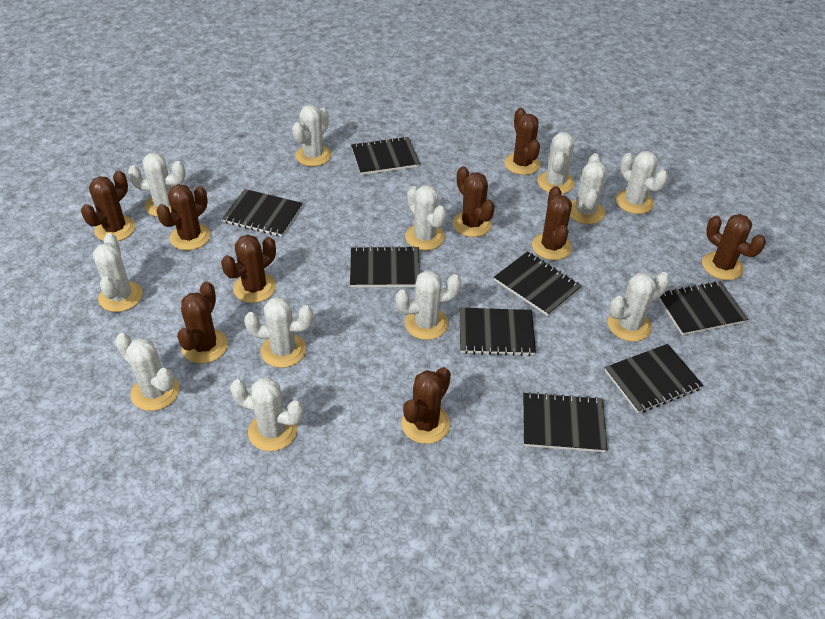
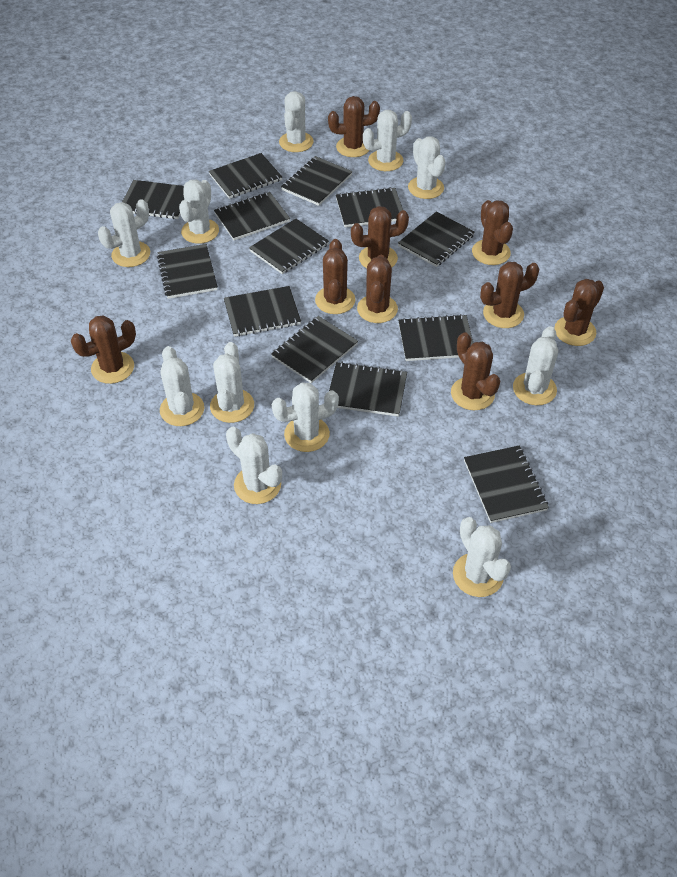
black notebook: [222,189,303,237] [350,246,420,287] [351,136,420,175] [460,308,536,356] [494,251,582,316] [523,392,608,452] [605,344,703,413] [658,281,748,335] = 8 -> [122,180,184,219] [157,244,218,299] [209,153,282,199] [214,192,290,240] [224,286,301,337] [249,219,329,274] [271,316,358,383] [281,156,353,206] [329,362,407,417] [336,187,403,227] [398,211,475,267] [398,314,473,361] [464,445,549,523] = 13
white cactus: [93,233,143,312] [115,333,179,411] [128,153,186,217] [230,377,304,451] [244,297,313,368] [292,105,332,167] [395,270,461,340] [405,185,446,250] [537,132,575,194] [570,153,607,224] [608,272,670,342] [616,151,668,214] = 12 -> [98,199,150,267] [160,346,204,426] [179,180,219,244] [210,342,254,423] [226,427,282,504] [272,382,339,452] [279,91,313,152] [363,110,412,171] [408,136,446,199] [453,517,511,597] [513,326,558,405] = 11

